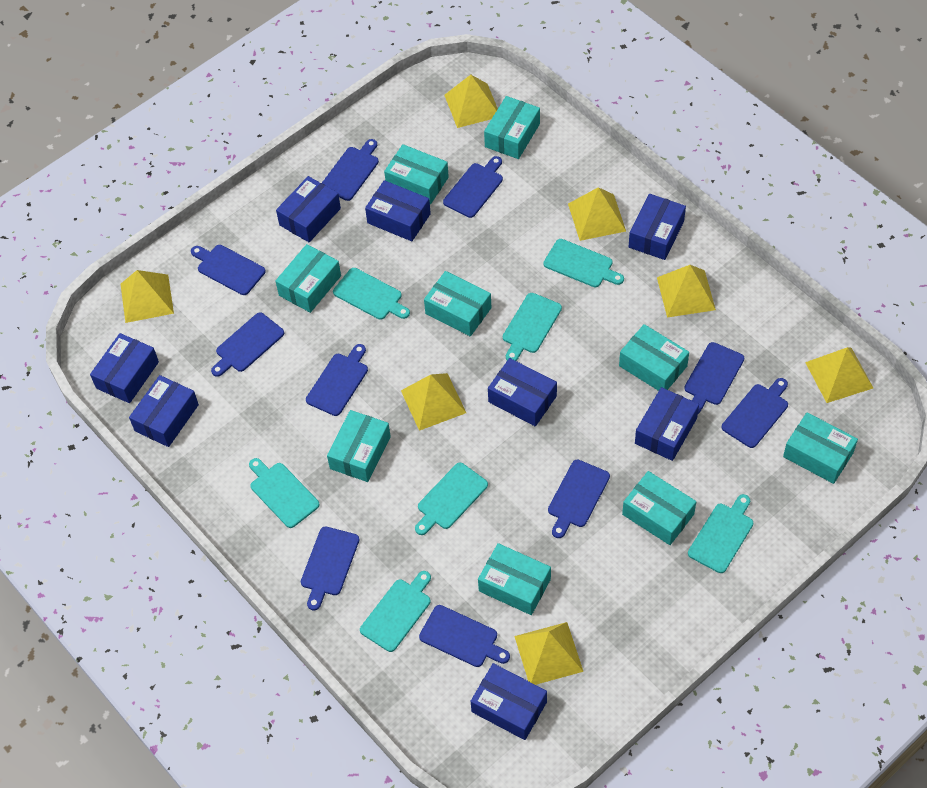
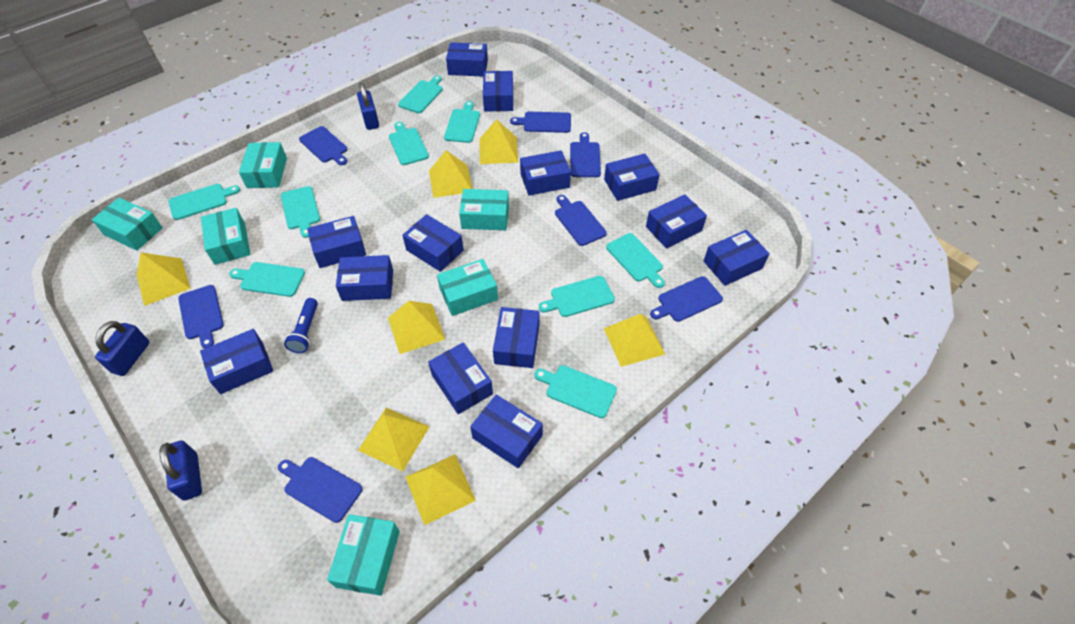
blue box: [90,333,159,403] [129,375,199,447] [276,176,341,242] [365,180,431,241] [470,663,547,740] [488,358,557,426] [629,194,686,260] [635,387,699,461] = 8 -> [200,329,273,394] [307,216,366,268] [336,255,393,301] [402,214,464,272] [428,342,493,414] [446,42,488,76] [470,395,543,468] [483,71,513,112] [493,307,540,368] [520,151,571,196] [604,154,660,201] [646,194,707,249] [704,230,770,286] = 13
blue cutting board: [191,245,266,295] [211,312,284,377] [301,527,360,611] [306,344,368,416] [322,139,379,201] [419,605,510,667] [443,156,503,218] [548,459,610,538] [684,342,744,414] [722,378,788,448] = 10 -> [178,285,224,349] [278,457,363,523] [299,126,348,165] [510,112,571,133] [555,195,607,246] [570,132,601,177] [650,276,723,322] = 7
blue flashlight: none = 0 -> [284,298,318,353] = 1
blue padlock: none = 0 -> [95,321,150,376] [159,440,202,501] [357,83,379,130] = 3
turquoise box: [276,244,341,313] [327,410,391,482] [384,144,449,204] [424,271,492,336] [478,543,551,615] [484,96,540,159] [619,324,689,391] [622,471,696,545] [783,412,858,484] = 9 -> [92,198,163,251] [201,208,251,265] [239,142,287,188] [327,514,400,596] [437,259,498,316] [459,189,509,230] = 6
turquoise cutting board: [249,458,320,528] [333,268,410,320] [360,571,431,652] [415,462,488,535] [503,293,562,361] [543,239,624,287] [688,494,753,573] = 7 -> [169,184,240,220] [229,262,305,297] [281,186,320,238] [389,122,429,165] [398,75,443,113] [444,101,480,143] [534,365,617,418] [539,276,615,317] [606,233,665,288] = 9

